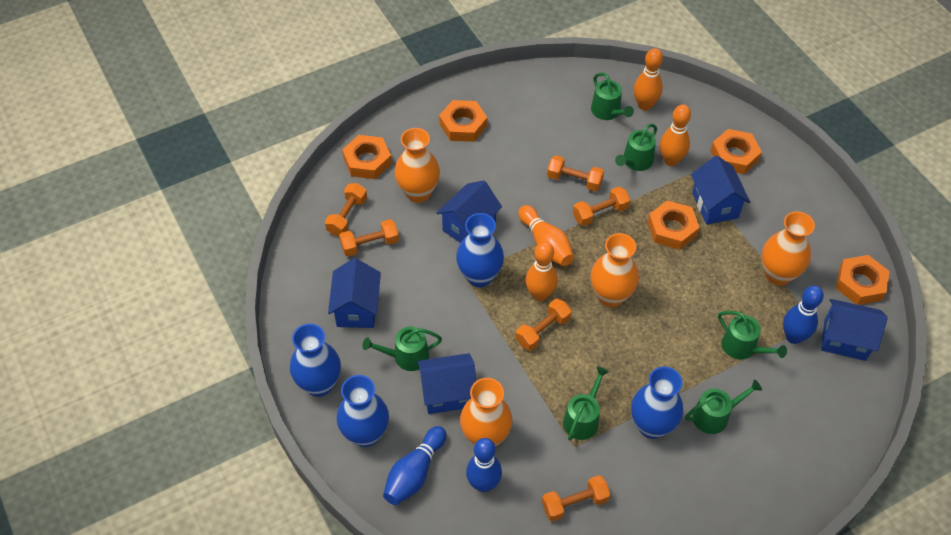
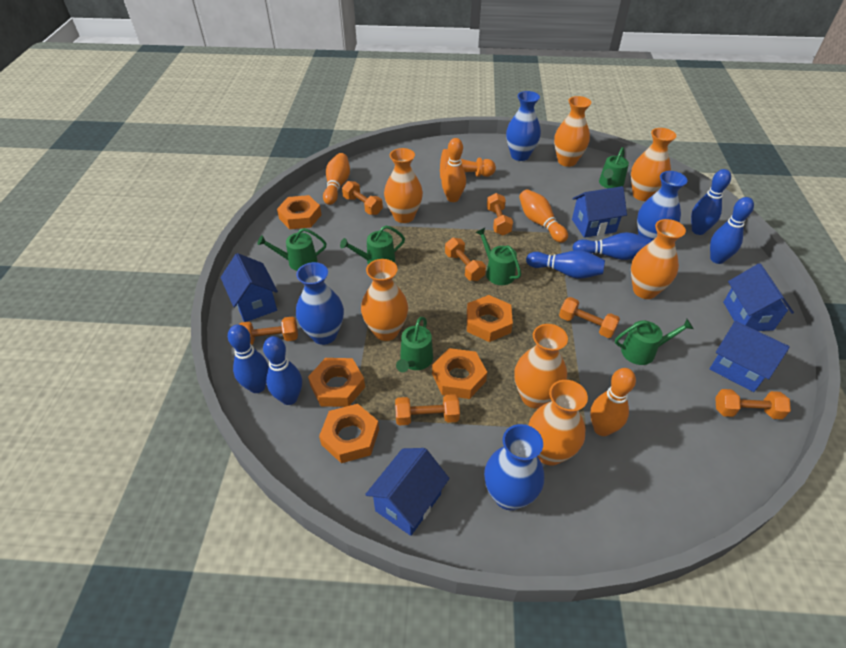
blue bowling pin: [383,426,446,505] [466,438,502,492] [783,285,824,344] = 3 -> [228,324,269,393] [263,336,302,405] [526,250,605,279] [572,232,651,260] [691,169,731,235] [710,197,754,264] = 6
orange dumbbell: [325,183,367,236] [339,219,399,256] [516,299,572,351] [542,475,610,521] [547,155,604,191] [573,186,630,226] = 6 -> [239,316,298,345] [342,181,383,215] [395,394,460,425] [445,238,486,281] [487,193,513,235] [559,297,620,338] [715,389,791,419] = 7
orange pawn: none = 0 -> [440,149,496,180] = 1
orange vase: [394,128,440,203] [460,378,513,447] [591,233,639,307] [762,211,815,286] = 4 -> [361,259,408,341] [384,148,423,223] [514,324,568,409] [528,380,588,466] [554,96,591,167] [631,128,676,201] [631,219,686,299] = 7

